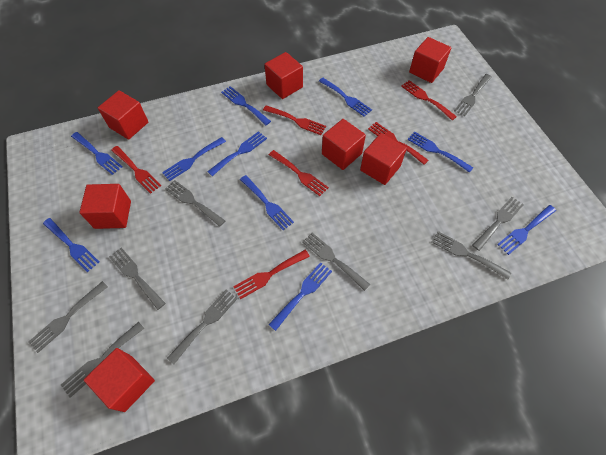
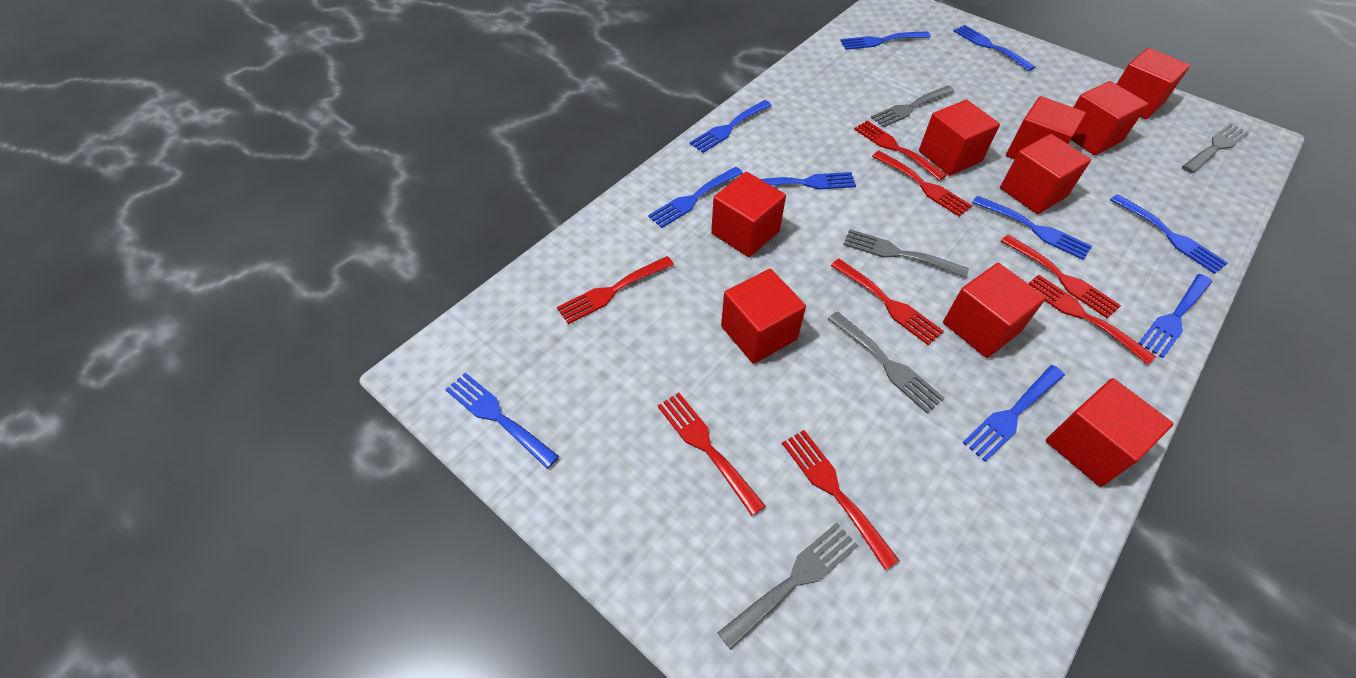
grey fork: [28,281,108,353] [61,322,144,398] [109,248,166,310] [165,180,225,227] [167,290,237,364] [302,233,370,291] [432,231,511,280] [454,74,492,116] [472,197,524,251] = 9 -> [718,523,858,650] [828,311,945,413] [843,229,969,278] [871,86,955,127] [1182,123,1249,173] = 5
red cube: [79,184,131,229] [84,348,155,412] [98,90,148,140] [264,52,303,99] [322,119,366,170] [360,133,407,185] [409,37,451,83] = 7 -> [711,172,786,257] [721,269,806,364] [919,100,1000,176] [943,263,1046,358] [1000,134,1091,214] [1006,96,1086,160] [1046,378,1173,487] [1071,81,1148,155] [1117,48,1190,119] = 9
red fork: [111,146,161,194] [233,250,310,299] [263,105,326,135] [269,150,329,196] [368,122,429,165] [401,80,457,120] = 6 -> [557,256,674,324] [657,393,765,516] [782,430,900,570] [831,259,944,346] [854,121,947,181] [872,151,972,217] [1001,235,1121,319] [1028,275,1156,365] = 8

